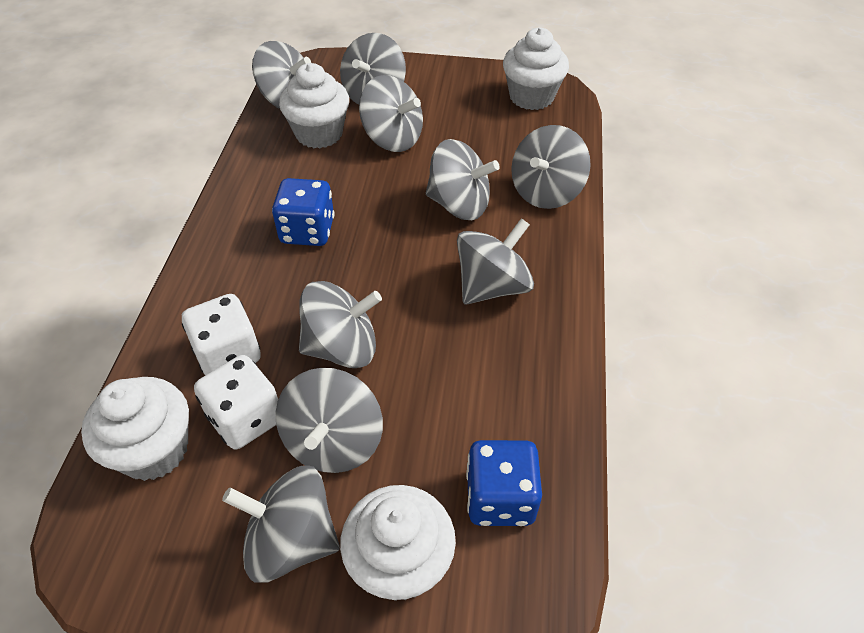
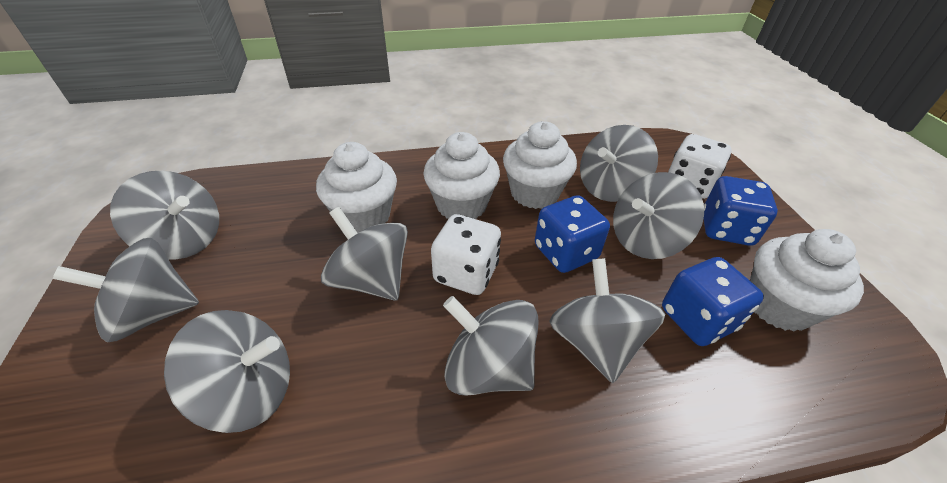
blue dice: [272,178,334,246] [466,440,542,526] = 2 -> [535,195,610,273] [662,257,764,346] [703,176,778,246] = 3
grey spinning top: [222,465,340,583] [252,41,311,109] [275,368,383,473] [299,281,382,368] [340,33,406,105] [359,75,423,152] [426,139,500,220] [457,218,534,304] [511,125,591,209] = 9 -> [53,238,199,342] [110,171,219,260] [164,310,290,433] [321,207,408,300] [443,296,538,396] [549,258,665,383] [580,125,658,202] [613,172,704,259] = 8

